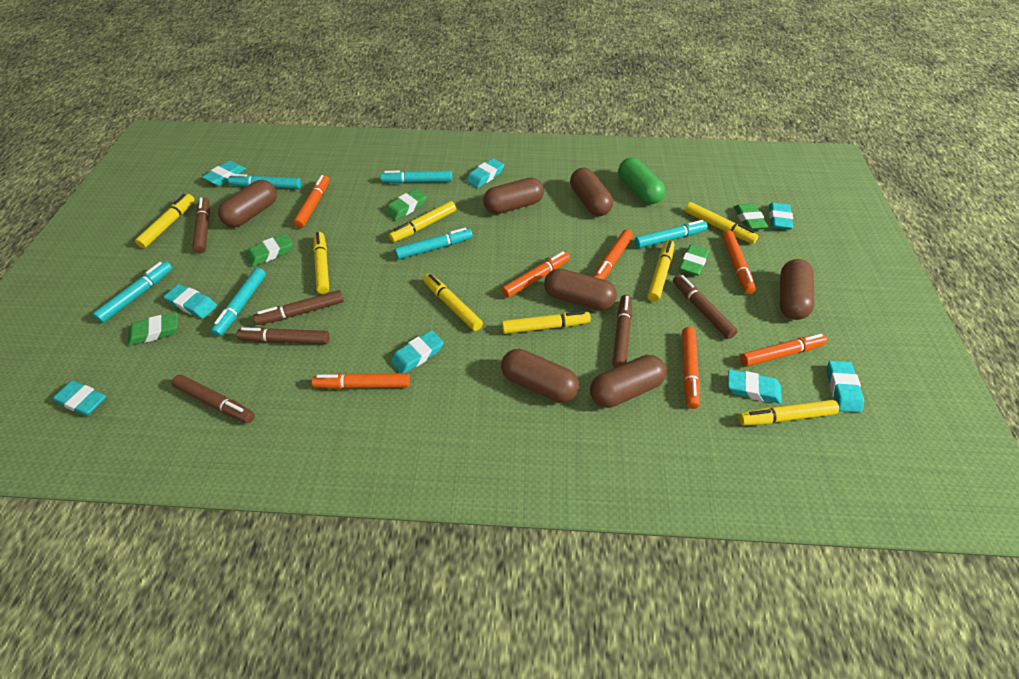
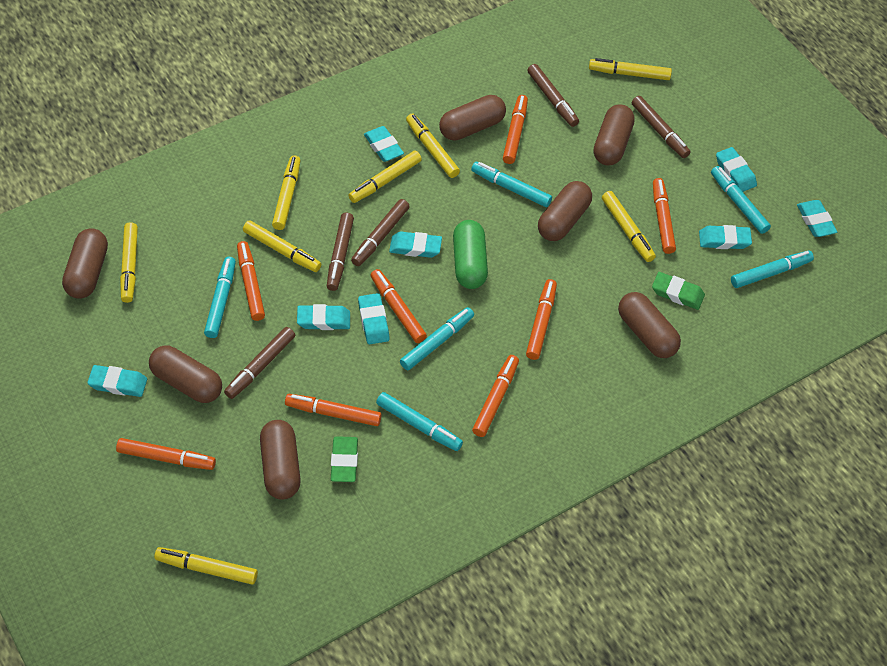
brown marker: [172,375,255,423] [192,197,210,253] [236,327,330,344] [253,290,344,325] [612,295,632,368] [673,274,738,339] = 6 -> [224,327,295,399] [327,213,354,291] [351,199,410,266] [528,64,579,127] [632,96,691,158] = 5
green eraser: [127,312,178,346] [246,234,292,267] [385,189,427,221] [679,244,709,276] [734,203,768,230] = 5 -> [331,436,358,482] [652,272,705,310] = 2
orange marker: [293,175,330,228] [312,373,410,389] [501,251,570,298] [593,229,633,280] [682,327,700,409] [722,230,756,294] [740,334,827,367] = 7 -> [116,438,216,470] [237,241,265,321] [285,394,382,426] [370,269,427,343] [472,355,519,437] [503,95,528,164] [526,279,557,360] [653,178,676,254] = 8

